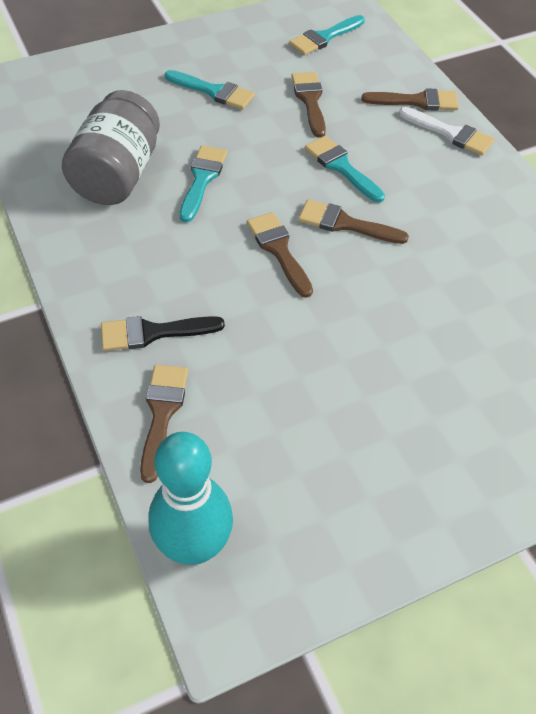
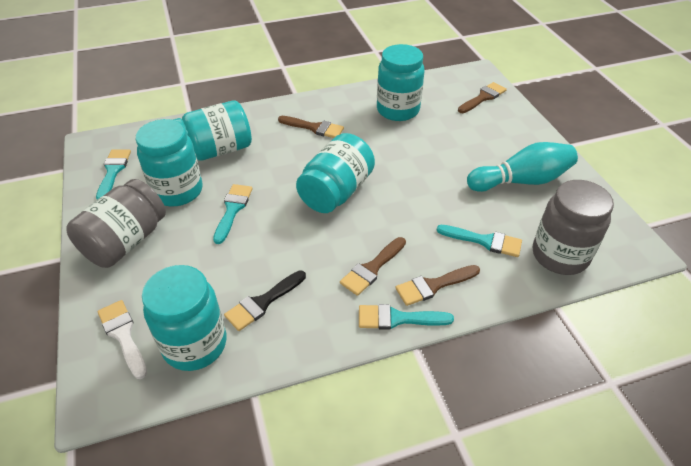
brown brush: [140,364,188,483] [247,212,313,298] [291,72,326,138] [298,200,409,244] [361,88,459,111] = 5 -> [278,116,344,138] [340,237,406,296] [395,265,480,306] [458,82,507,113] = 4
grey jar: [62,90,160,205] = 1 -> [67,179,166,268] [533,180,614,275] = 2
turquoise jar: none = 0 -> [136,119,203,206] [142,265,227,371] [173,101,252,161] [296,133,375,213] [377,44,425,121] = 5

